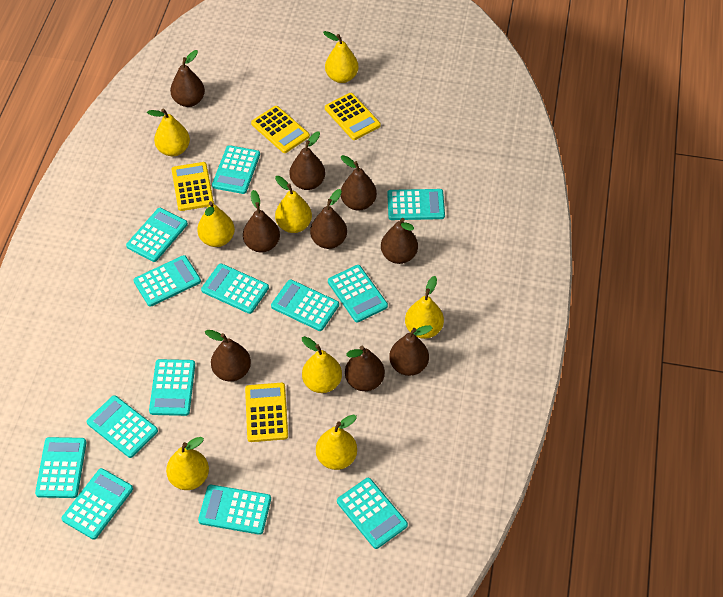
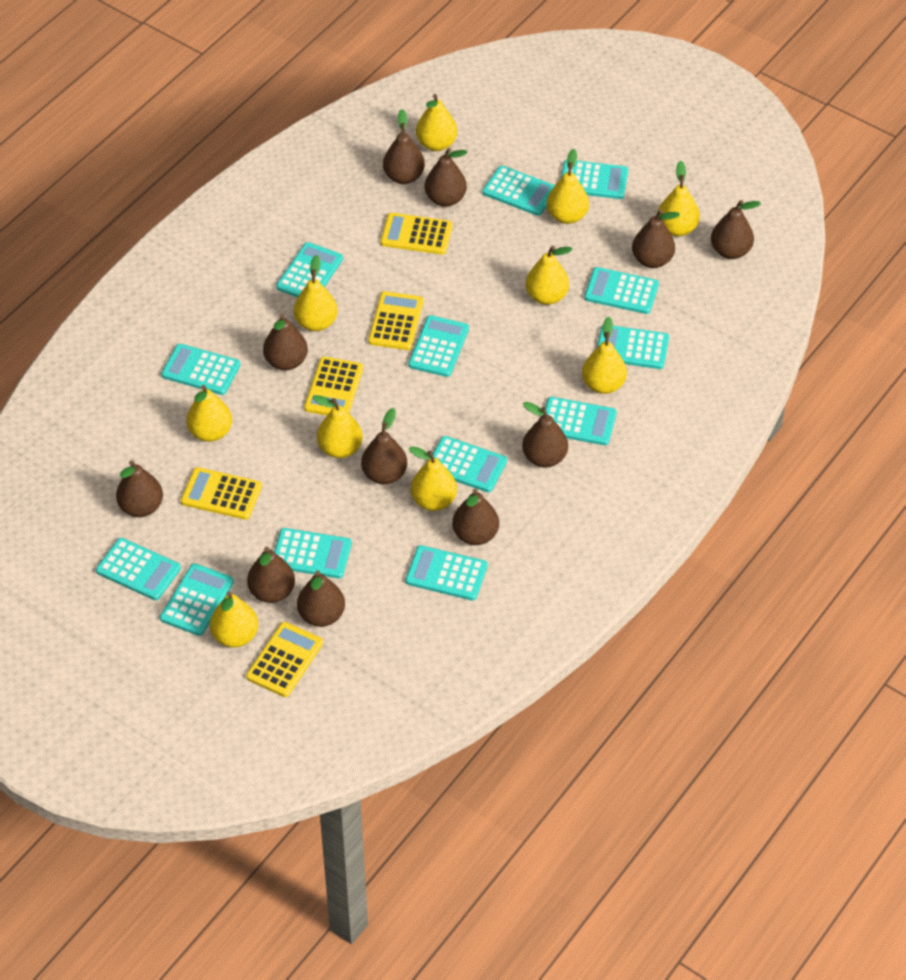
brown pear: [170,50,205,107] [205,330,251,381] [243,190,280,253] [290,131,325,190] [310,189,347,249] [341,155,377,211] [345,346,385,391] [381,218,418,264] [389,325,433,376] = 9 -> [116,461,163,517] [247,547,295,603] [263,314,308,370] [297,571,345,627] [361,408,407,484] [383,109,425,184] [425,148,468,207] [452,489,499,545] [522,402,568,468] [632,209,680,268] [711,200,761,259] = 11
yellow calculator: [172,162,214,211] [245,383,288,442] [251,106,310,153] [325,93,381,140] = 4 -> [181,467,262,520] [246,622,323,697] [304,357,363,415] [368,291,424,350] [381,213,453,255] = 5
yellow pear: [147,108,190,156] [166,437,209,490] [197,201,235,247] [275,176,312,233] [302,336,342,393] [316,414,357,470] [323,31,358,83] [405,276,444,339] = 8 -> [186,385,232,442] [210,591,258,647] [294,255,338,331] [313,395,363,458] [409,446,457,511] [416,94,457,151] [526,246,573,305] [547,149,589,224] [582,317,627,394] [657,161,700,237] = 10

